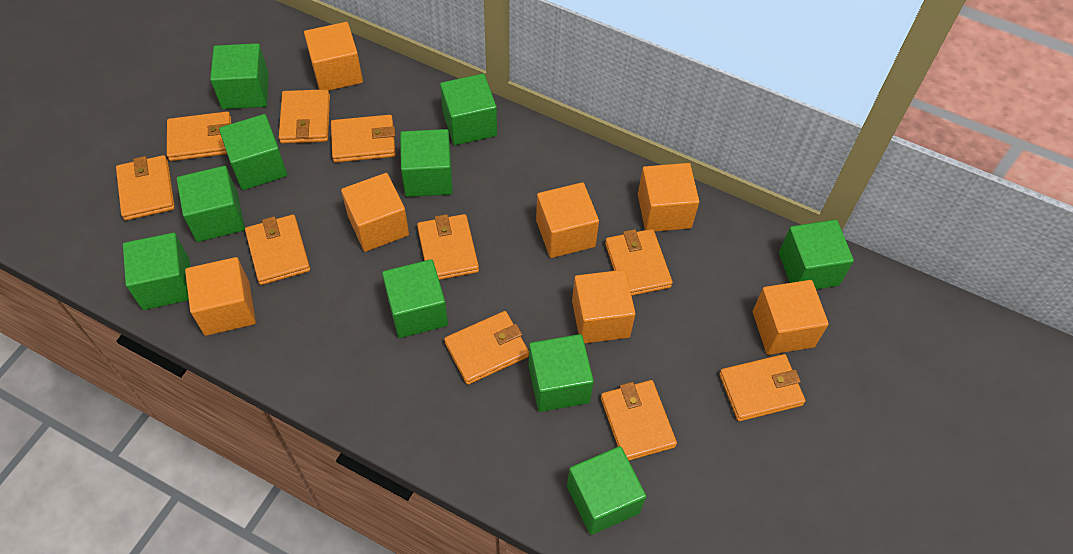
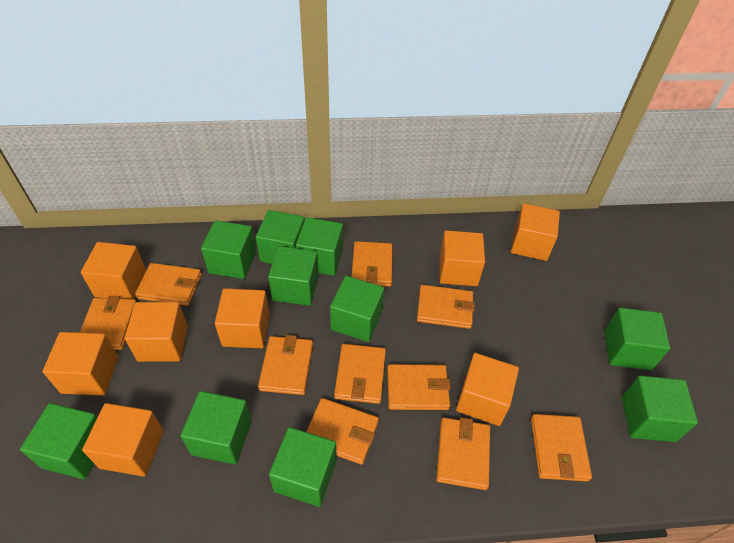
orange cube: [185,257,256,336] [304,22,363,90] [341,173,409,252] [536,182,599,258] [572,270,636,343] [638,163,699,232] [753,280,829,355] = 7 -> [42,332,118,395] [81,242,146,299] [82,403,164,477] [125,302,188,362] [215,288,270,348] [439,230,485,286] [456,353,519,426] [511,203,560,261] = 8

